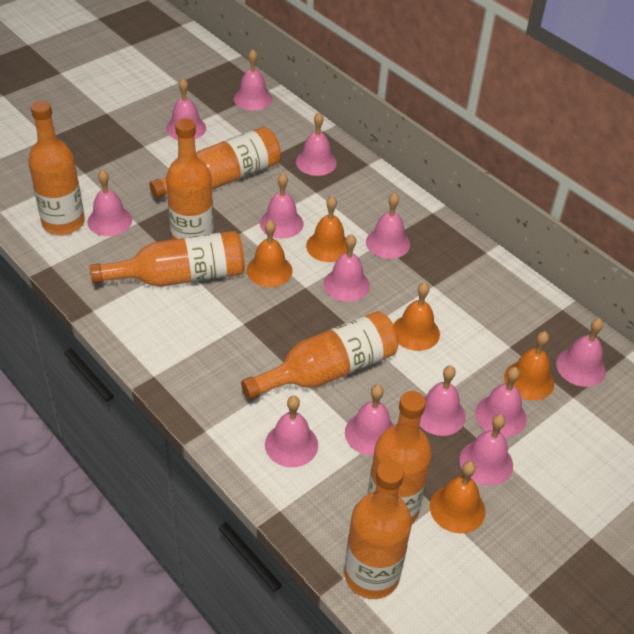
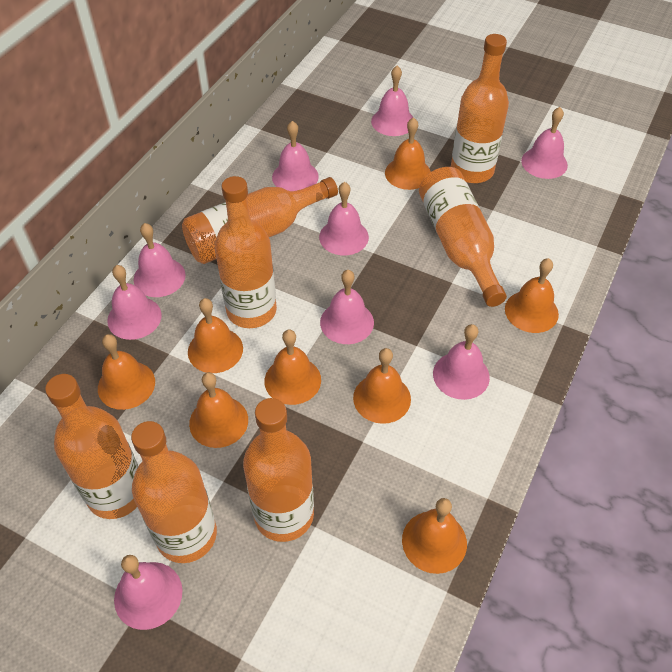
orange bell: [247,220,293,287] [306,196,347,262] [393,282,440,351] [430,461,485,534] [504,331,554,401] = 5 -> [98,334,155,410] [188,298,243,373] [189,372,248,448] [264,329,321,405] [353,348,411,424] [385,117,431,190] [402,498,467,574] [505,258,559,333] = 8
pink bell: [87,170,132,236] [166,78,206,140] [234,49,272,111] [260,173,304,238] [265,396,318,467] [296,112,337,176] [324,234,370,302] [345,385,394,456] [366,193,410,259] [419,365,466,436] [459,414,513,486] [475,367,527,437] [556,318,606,387] = 13 -> [107,265,162,340] [114,555,182,630] [133,223,186,297] [272,121,319,191] [319,182,369,255] [320,270,374,344] [371,66,413,136] [433,324,490,400] [521,107,568,179] = 9

